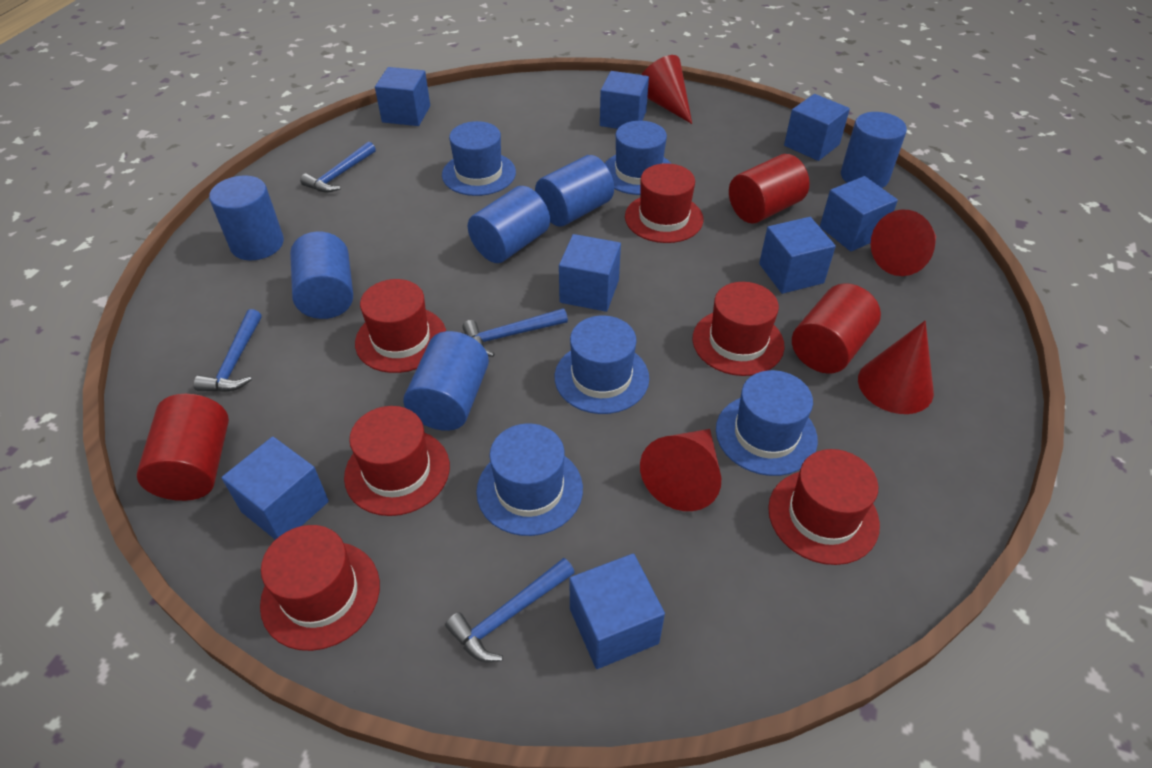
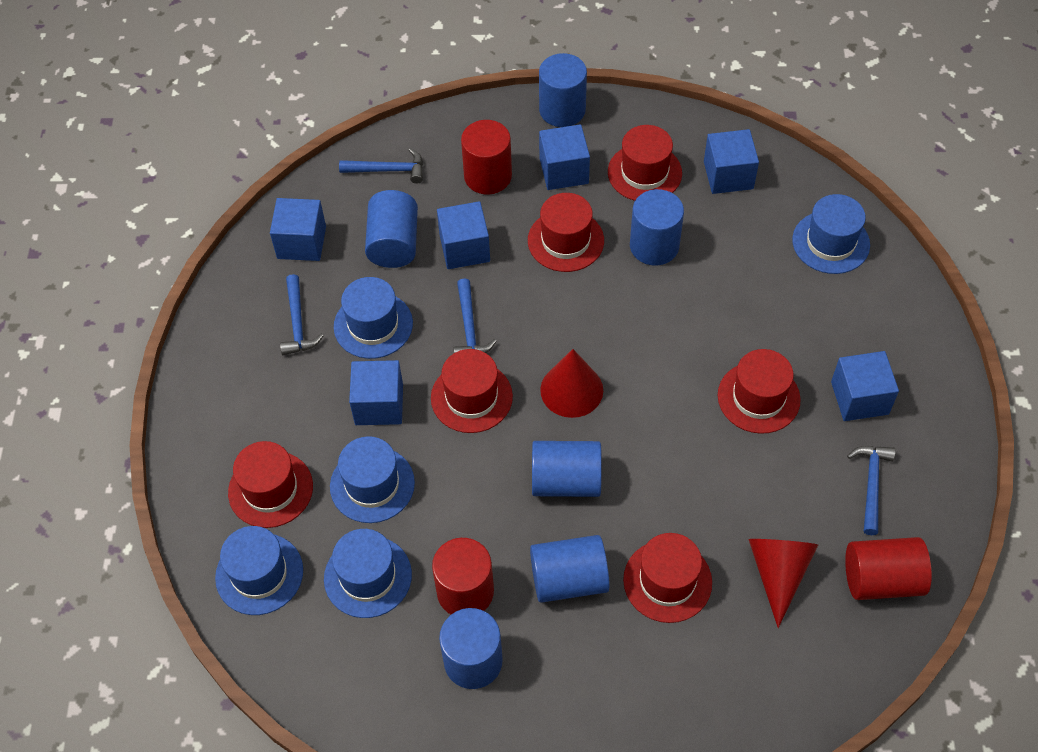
blue cube: [221,437,329,540] [375,67,430,126] [559,234,621,312] [569,554,665,669] [600,71,649,129] [759,217,836,294] [784,94,850,161] [820,176,898,251] = 8 -> [270,198,326,261] [349,360,403,425] [437,201,490,269] [539,124,590,190] [704,129,759,194] [831,351,899,421] = 6
red cone: [640,429,721,511] [641,55,692,124] [858,321,934,414] [871,210,936,276] = 4 -> [540,349,603,418] [748,539,818,628] = 2

